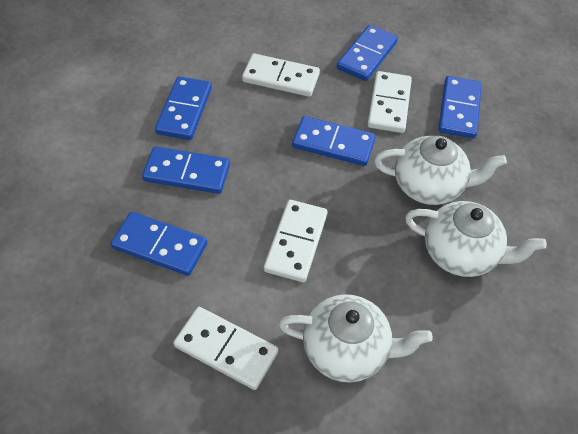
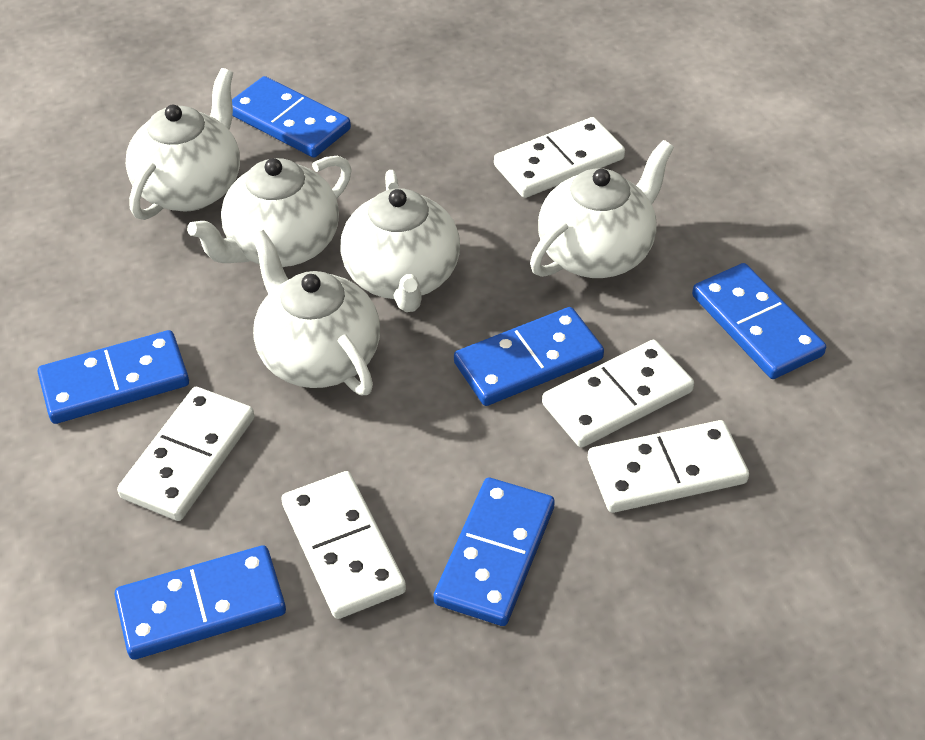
white domino: [173,307,278,390] [242,53,320,97] [264,200,328,282] [367,71,412,133] = 4 -> [117,387,254,521] [281,471,406,619] [494,117,625,198] [542,340,694,448] [588,420,749,513] = 5
white teapot: [279,294,433,382] [374,136,507,205] [405,201,547,277] = 3 -> [126,68,240,220] [187,156,352,267] [252,230,380,395] [340,170,460,312] [530,140,674,278] = 5

